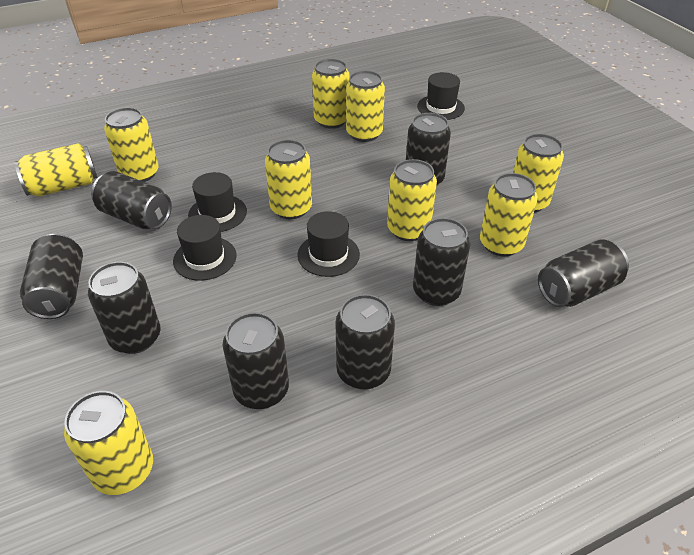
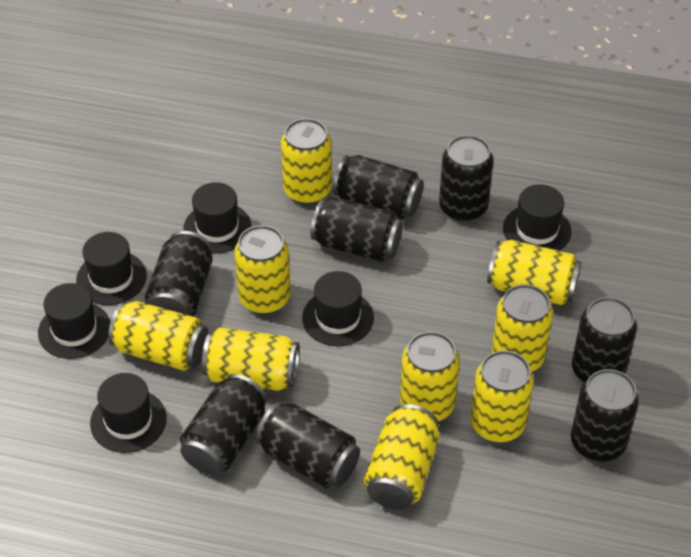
black hat: [173,215,237,281] [188,172,247,232] [297,211,360,277] [417,72,465,120] = 4 -> [38,283,110,359] [76,232,147,305] [90,373,167,453] [183,182,251,254] [302,271,374,346] [503,185,571,251] = 6

